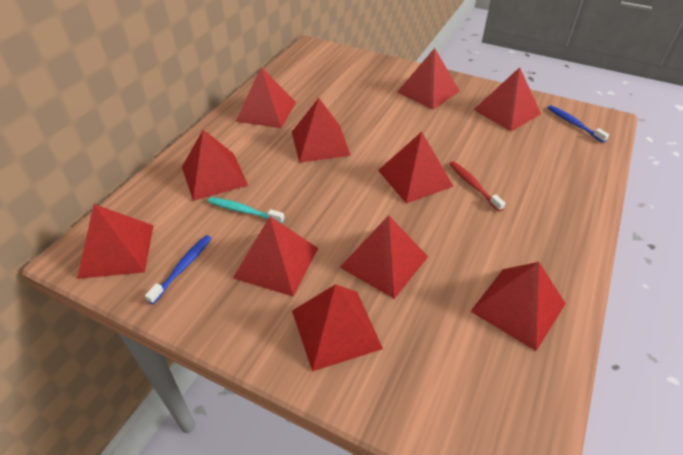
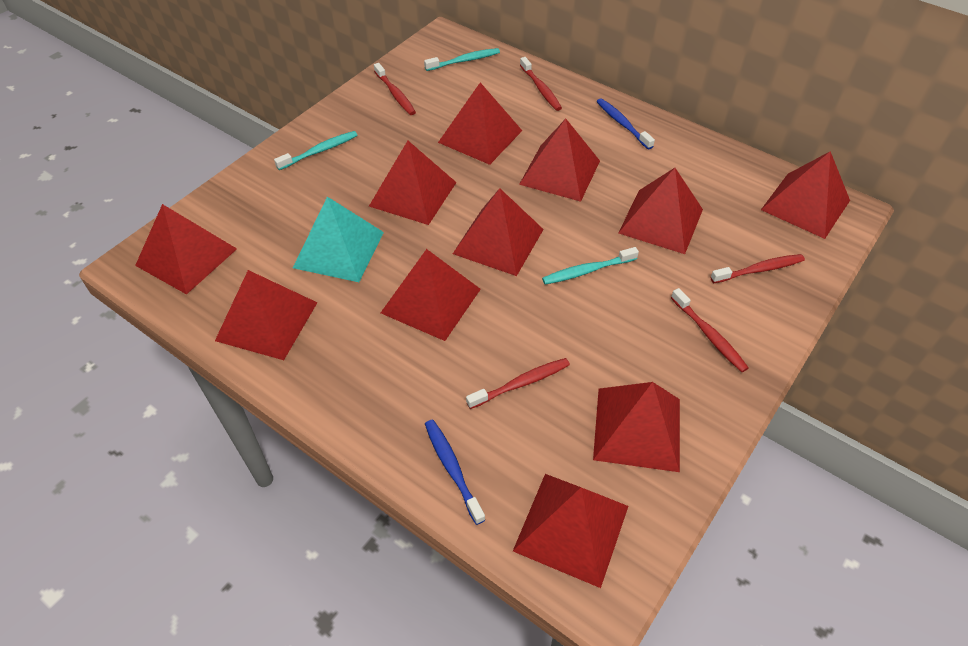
red toothbrush: [449,161,505,211] = 1 -> [374,63,416,115] [466,358,570,409] [520,57,562,111] [671,288,749,372] [710,254,805,283] = 5
turquoise pyramid: none = 0 -> [293,197,384,282] = 1
turquoise toothbrush: [208,197,284,224] = 1 -> [274,131,357,170] [424,48,500,71] [542,247,639,285] = 3

